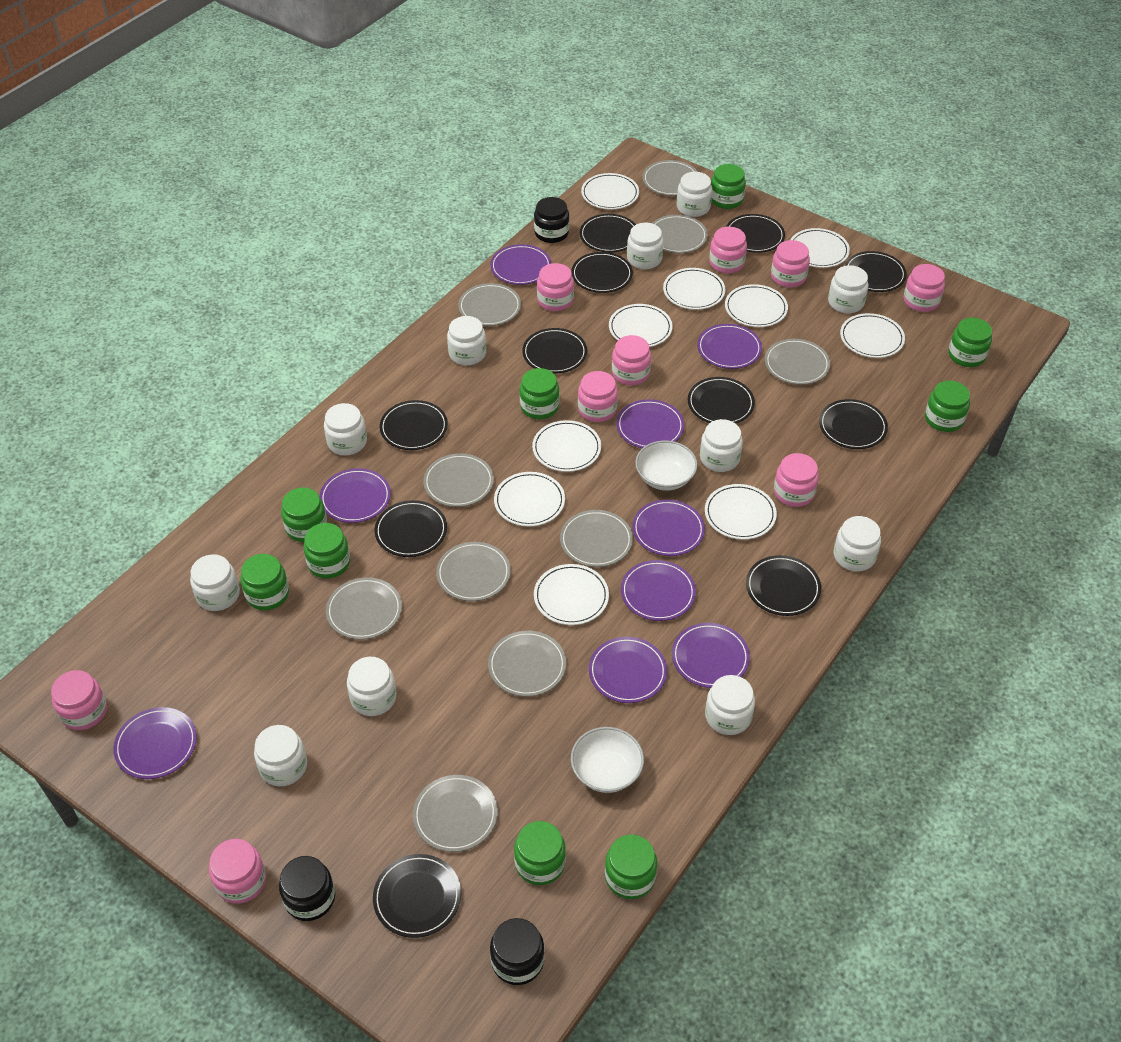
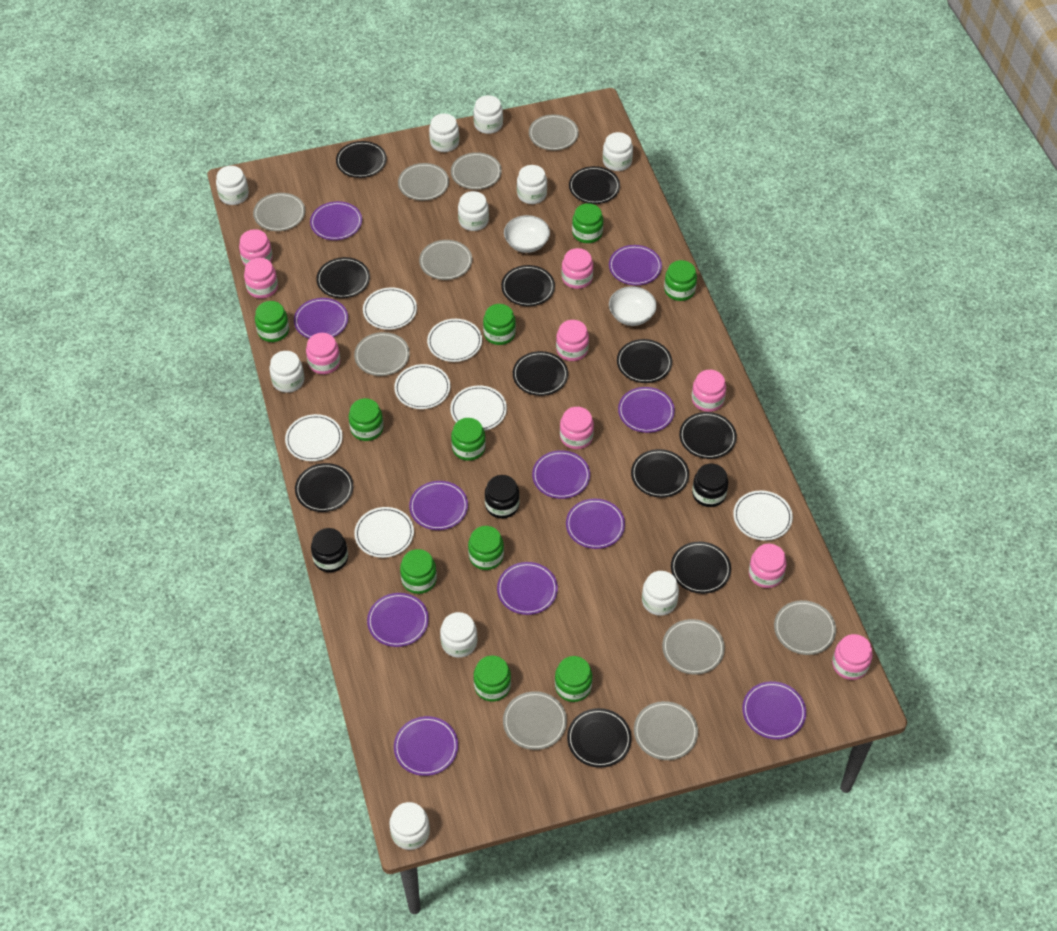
green jar: [240,554,289,610] [281,487,327,542] [304,523,350,579] [514,821,566,885] [519,368,559,419] [605,835,657,899] [711,164,746,209] [925,381,970,432] [948,318,992,367] = 9 -> [255,301,289,342] [349,398,384,441] [400,549,437,594] [451,418,486,461] [468,526,504,570] [474,655,511,701] [483,304,516,345] [555,656,592,702] [572,203,603,243] [664,260,697,301] = 10
purple plate: [113,707,197,779] [319,468,391,523] [490,244,551,285] [589,637,667,703] [616,399,684,448] [621,560,696,621] [632,499,705,556] [672,623,750,688] [697,324,762,369] = 9 -> [294,298,348,339] [310,201,362,240] [367,593,429,647] [394,716,458,776] [409,481,468,530] [497,562,558,615] [532,450,590,499] [566,499,625,549] [609,245,662,285] [618,387,675,433] [742,681,806,740] = 11
white jar: [190,554,240,611] [254,725,307,786] [324,403,367,455] [347,657,396,716] [447,316,486,365] [627,223,664,269] [677,172,712,217] [700,419,743,472] [705,675,755,735] [828,265,869,313] [834,516,881,572] = 11 -> [216,166,249,205] [269,351,304,393] [389,802,430,850] [429,113,459,152] [440,612,477,658] [458,191,489,231] [473,95,503,134] [517,165,547,204] [603,132,633,171] [642,571,679,616] = 10
white plate: [494,472,565,527] [532,420,601,472] [534,564,609,625] [581,173,639,210] [609,304,672,347] [663,268,725,310] [705,484,777,540] [725,284,788,327] [791,228,850,268] [840,313,905,358] = 10 -> [285,414,343,461] [354,507,414,558] [363,287,417,330] [394,364,450,409] [427,319,482,362] [450,385,507,431] [733,490,793,541] = 7

